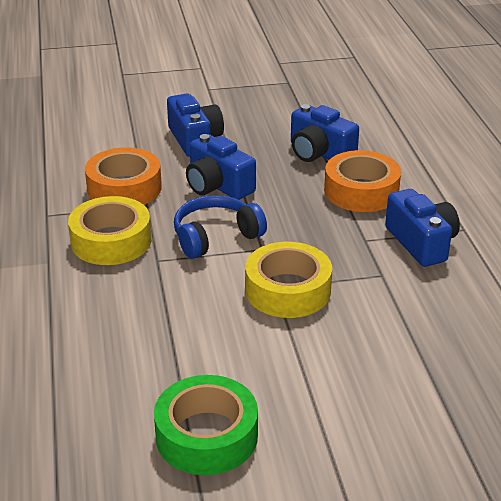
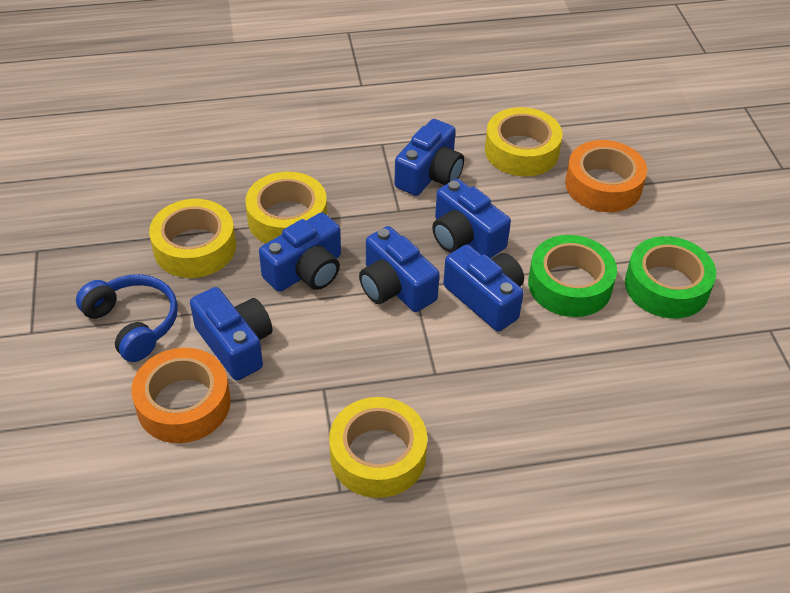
blue camera: [167,93,224,157] [186,134,256,200] [291,104,359,162] [385,189,460,267] = 4 -> [190,287,273,381] [259,212,341,292] [359,226,440,312] [394,119,464,196] [432,179,511,258] [443,245,524,331] = 6
green tape: [154,375,258,475] = 1 -> [528,235,617,317] [625,236,716,318] = 2
yellow tape: [68,196,151,265] [245,242,332,318] = 2 -> [149,199,236,278] [246,172,327,244] [329,397,427,498] [485,107,563,176] = 4

